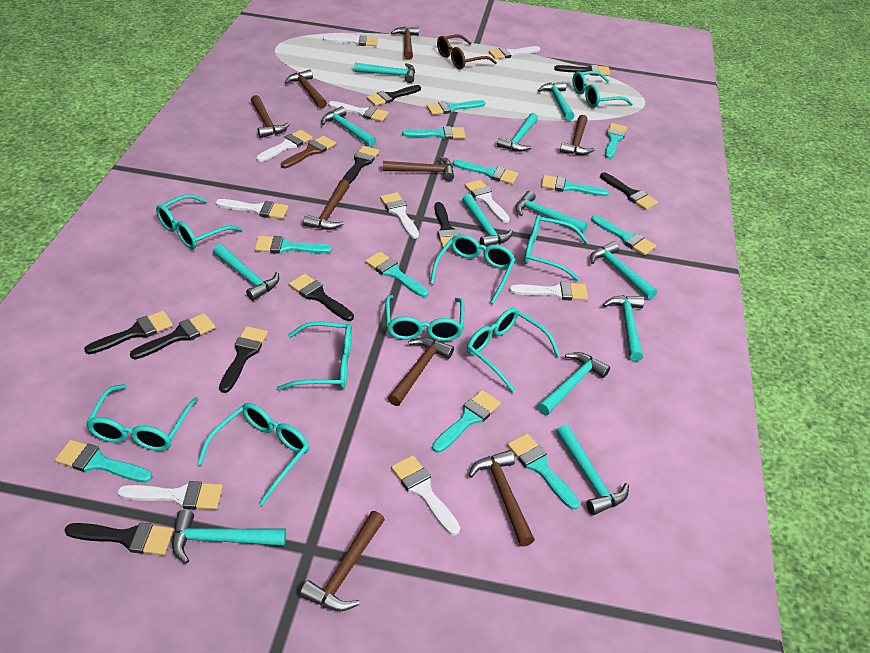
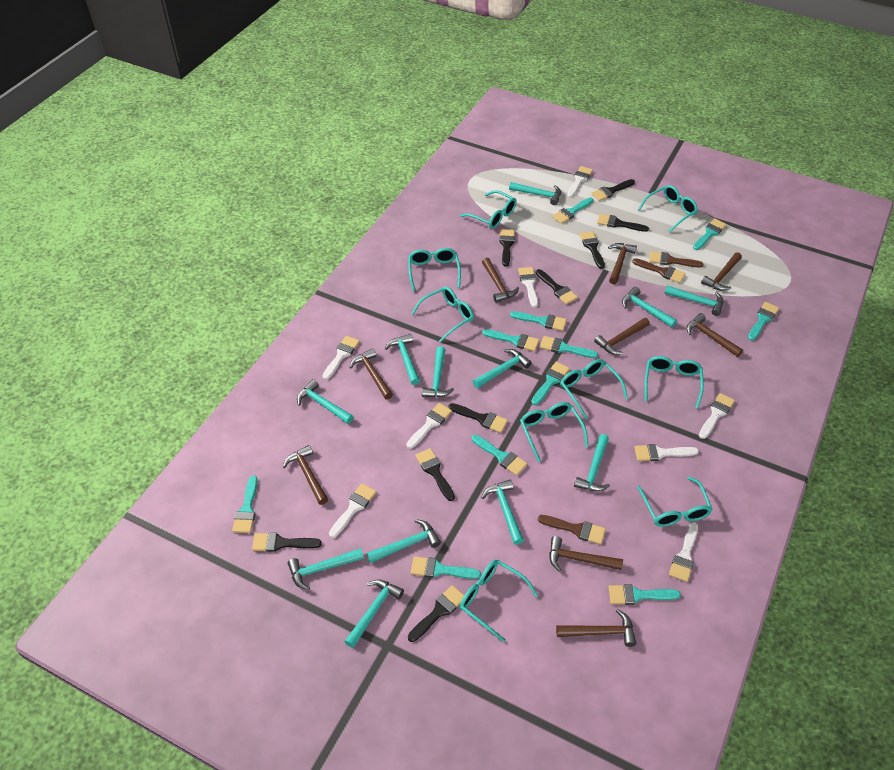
black brush: [65,522,174,555] [84,311,173,354] [130,313,215,359] [219,326,268,393] [289,274,354,321] [342,146,379,184] [367,85,421,106] [434,202,460,249] [554,65,610,76] [600,172,658,210] = 10 -> [252,532,322,552] [408,585,464,642] [415,448,455,501] [449,403,508,433] [499,229,515,267] [536,269,578,304] [580,231,605,269] [591,179,635,201] [597,214,649,232] = 9
brown brush: [281,136,336,169] = 1 -> [538,515,606,545] [632,258,686,283] [649,251,704,267] = 3
brown glasses: [437,34,497,69] = 1 -> none = 0
white brush: [118,481,223,510] [215,199,288,219] [256,130,313,162] [323,35,378,46] [328,101,389,122] [380,192,419,239] [391,455,460,536] [465,180,510,223] [489,46,540,59] [509,282,588,300] = 10 -> [323,336,360,380] [329,483,376,538] [407,403,452,449] [518,267,538,307] [567,166,593,197] [634,444,699,461] [669,522,698,582] [699,393,735,439] = 8

